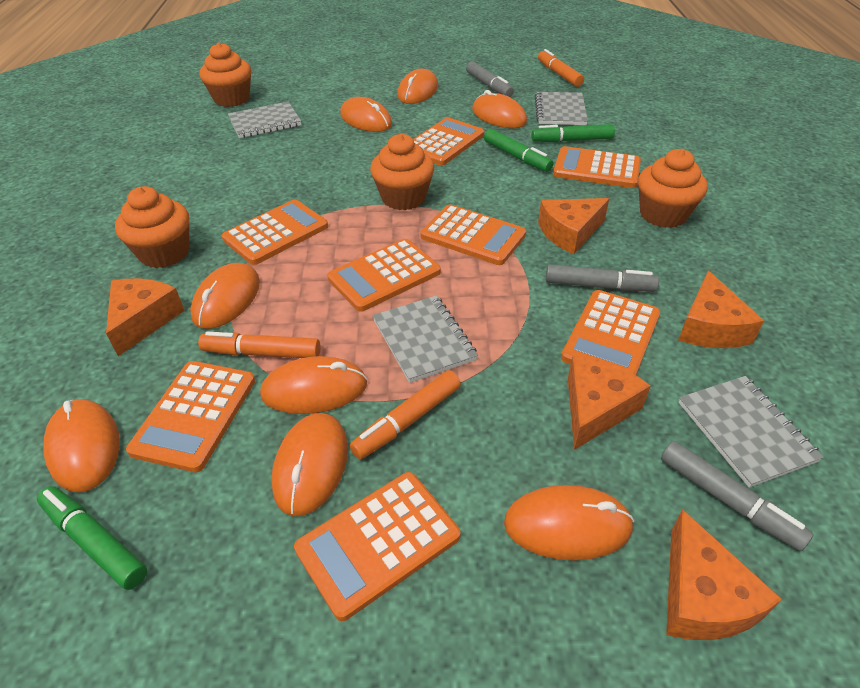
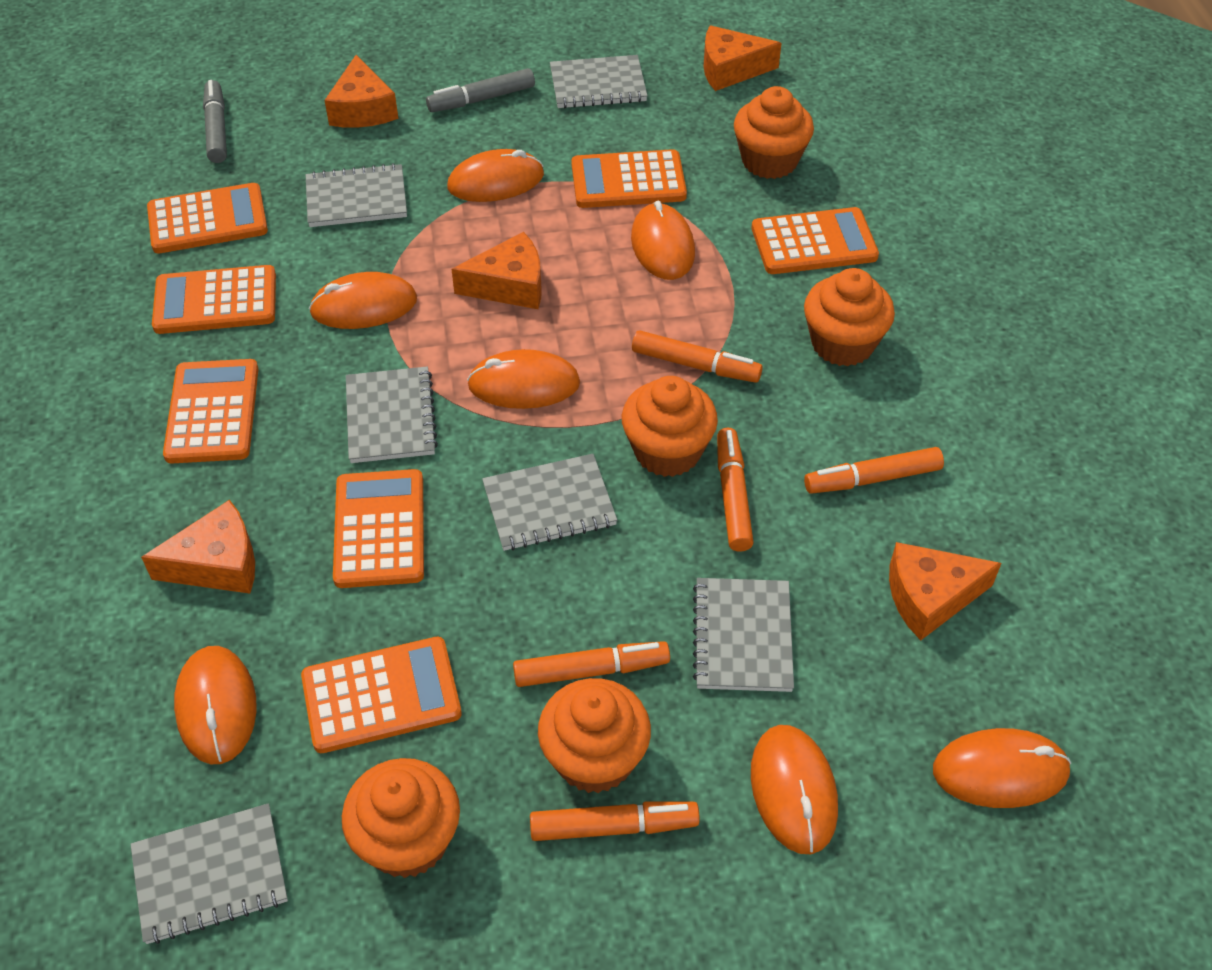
green marker: [37,486,147,590] [484,129,553,172] [531,124,615,142] = 3 -> none = 0
grey marker: [466,61,514,97] [546,264,659,291] [661,441,813,551] = 3 -> [203,80,227,163] [426,68,535,112] = 2
grey notebook: [228,101,301,138] [373,295,478,383] [535,92,588,125] [678,376,823,488] = 4 -> [130,803,288,944] [306,163,407,227] [346,367,438,463] [482,454,617,551] [550,55,648,108] [693,578,794,692] = 6
orange calculator: [126,361,255,472] [222,200,328,265] [294,472,460,621] [327,239,441,312] [413,117,484,166] [420,204,526,265] [553,146,641,188] [561,290,660,375] = 8 -> [147,183,268,254] [152,265,276,334] [163,359,258,464] [301,637,462,753] [333,469,424,588] [571,149,687,208] [751,207,879,274] = 7
orange cupcake: [115,186,189,268] [200,42,251,107] [370,134,434,210] [638,149,708,228] = 4 -> [342,758,460,878] [538,678,651,793] [622,376,718,477] [734,86,814,179] [804,268,895,367] = 5
orange marker: [198,332,320,358] [350,370,461,459] [538,49,584,87] = 3 -> [513,641,670,687] [530,801,700,841] [632,330,763,383] [717,428,754,552] [804,447,944,494] = 5
orange mouse: [43,399,120,492] [190,263,260,329] [260,356,367,414] [271,413,348,516] [340,97,392,132] [397,69,438,104] [472,90,527,128] [504,485,634,560] = 8 -> [174,646,257,764] [309,272,417,329] [447,149,544,202] [467,349,580,409] [631,201,695,280] [751,725,838,854] [933,728,1071,808] = 7

